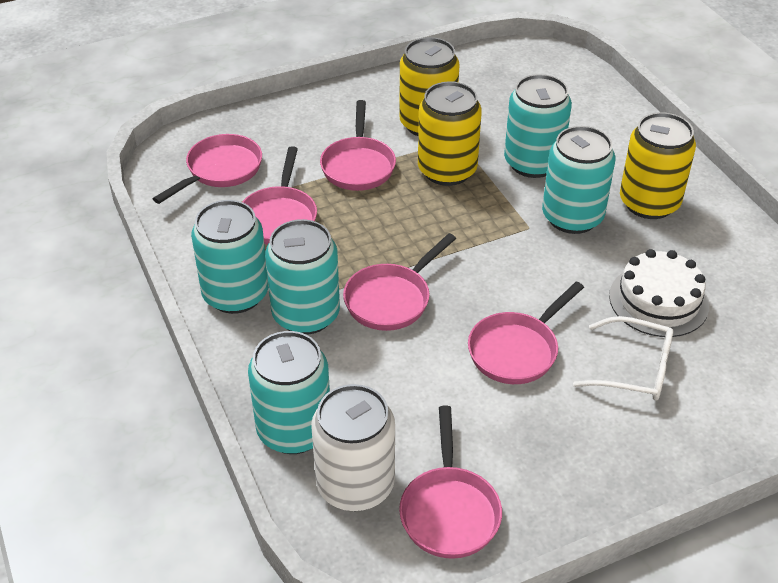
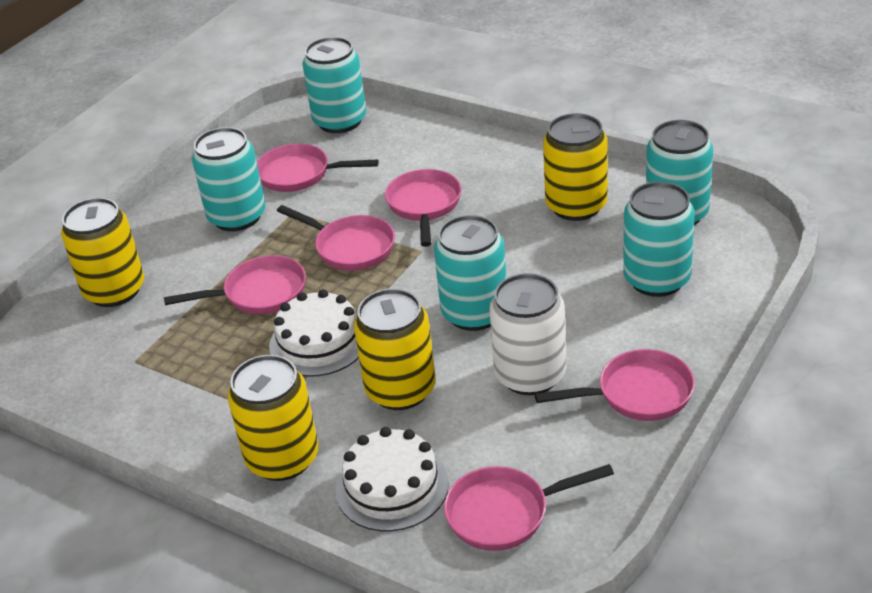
white cake: [609,249,709,337] = 1 -> [269,289,359,377] [336,427,449,532] = 2
white glasses: [573,316,673,401] = 1 -> none = 0
yellow can: [399,37,460,136] [418,81,482,186] [620,112,696,219] = 3 -> [61,198,144,307] [228,355,318,481] [354,288,436,410] [543,113,608,221] = 4

